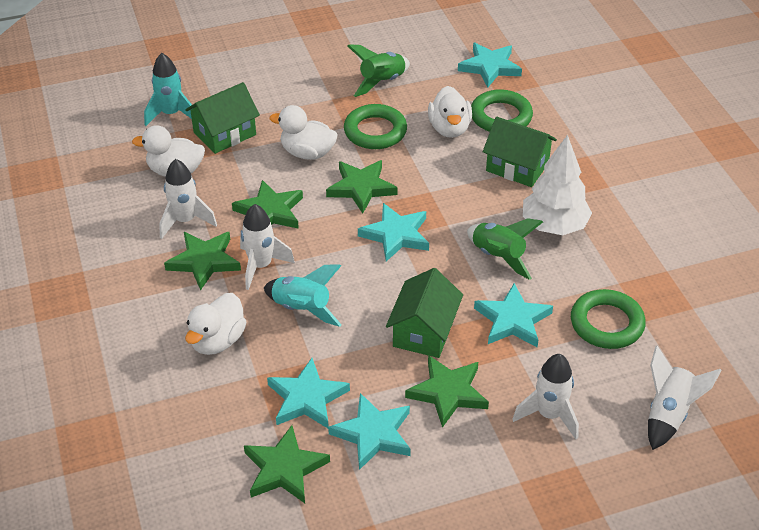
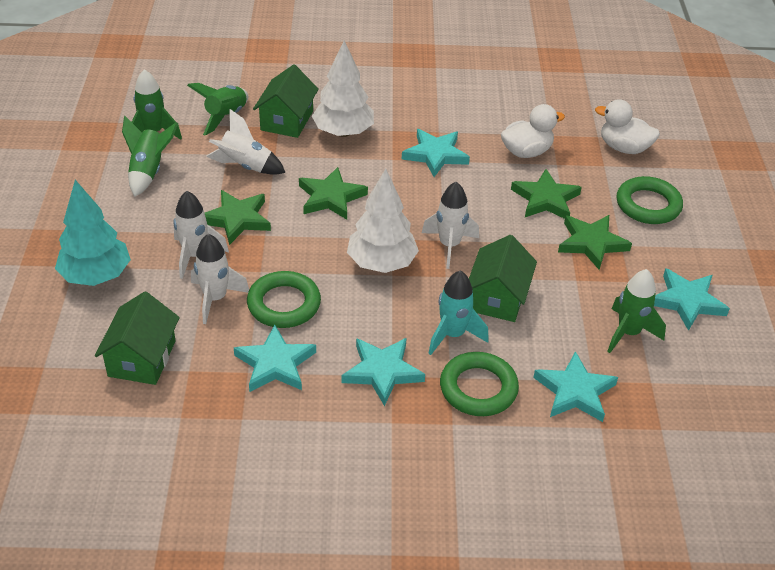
green rocket: [348,44,410,97] [467,218,543,280] = 2 -> [122,116,178,197] [132,69,182,139] [187,83,248,136] [607,269,666,353] = 4
green star: [164,232,241,291] [232,180,303,229] [244,425,330,503] [326,160,398,213] [405,355,489,428] = 5 -> [205,190,271,245] [299,167,368,220] [511,169,582,219] [558,215,632,270] = 4
turquoise rocket: [144,53,192,126] [264,264,342,327] = 2 -> [428,270,489,355] = 1
turquoise tree: none = 0 -> [55,180,131,286] = 1
white duck: [132,125,205,177] [185,293,246,355] [270,105,338,160] [428,86,472,138] = 4 -> [501,104,565,158] [595,99,660,154] = 2
white tree: [523,135,592,235] = 1 -> [312,40,374,137] [347,169,419,273] = 2

